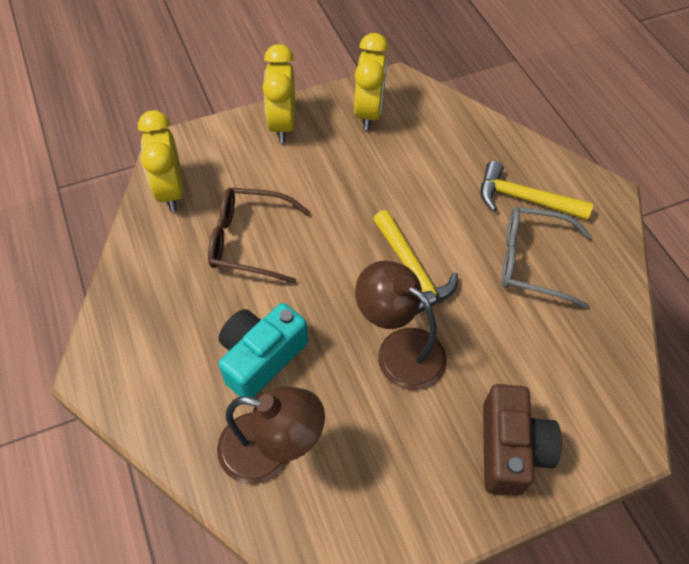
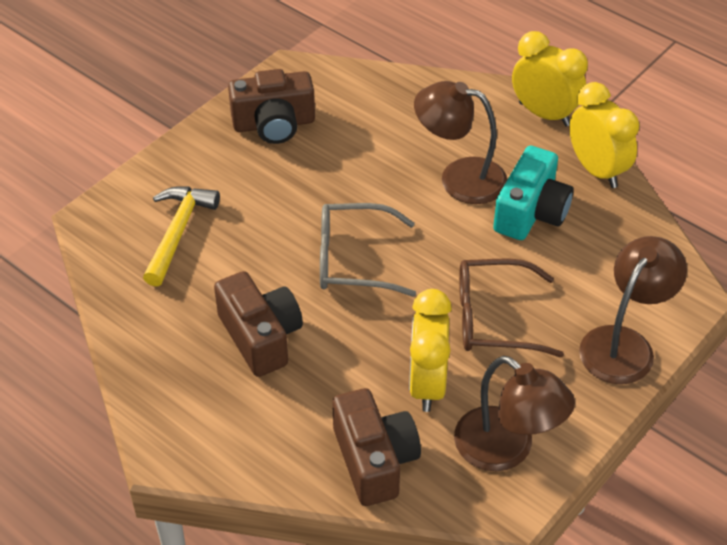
brown camera: [483,384,562,496] = 1 -> [214,271,303,377] [228,69,315,144] [332,388,421,506] = 3
brown lamp: [217,386,325,484] [355,261,447,390] = 2 -> [414,81,508,204] [454,356,575,471] [579,236,687,384] = 3
yellow hammer: [373,210,458,315] [481,161,593,220] = 2 -> [143,186,220,287] = 1

